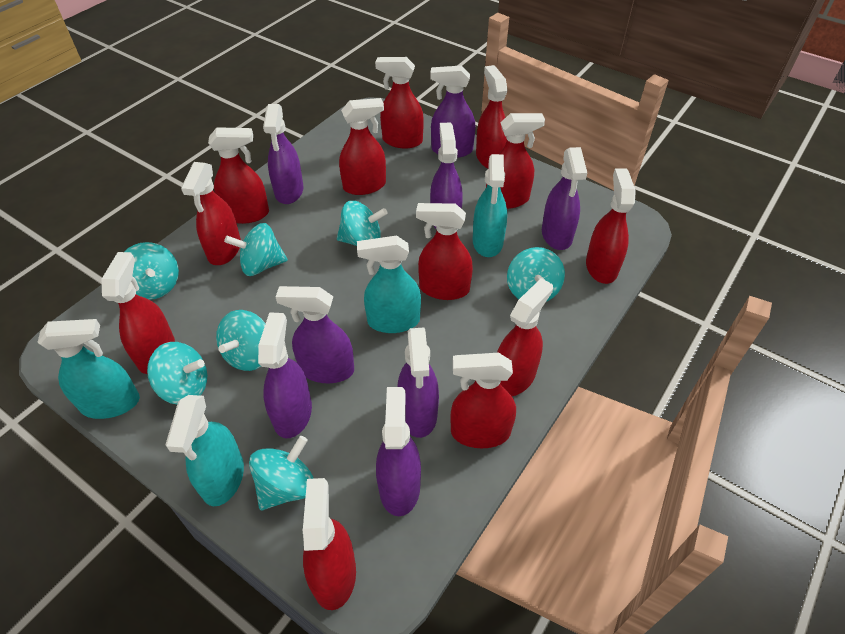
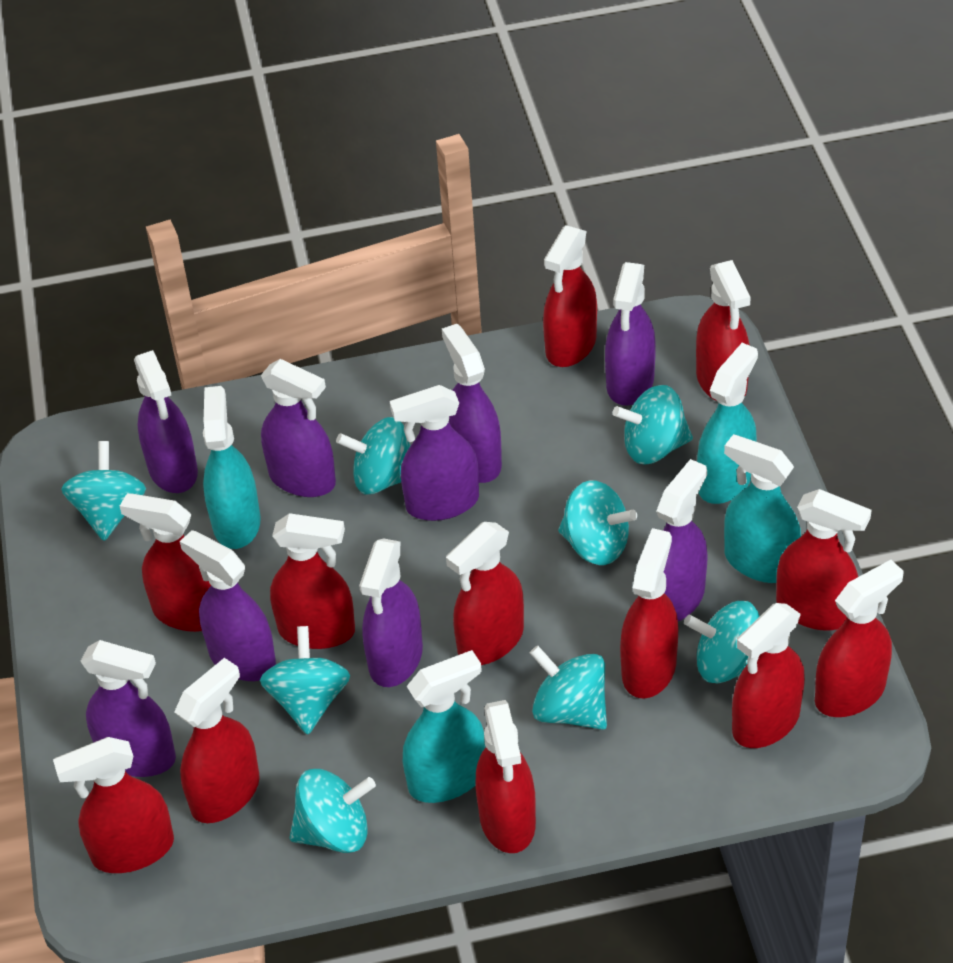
purple spray bottle: [258,312,312,438] [263,104,303,204] [276,286,354,383] [376,387,421,516] [397,328,439,438] [430,65,475,158] [430,122,463,228] [542,147,587,250] = 8 -> [81,640,176,777] [134,350,198,493] [180,530,276,681] [261,359,336,497] [359,538,423,687] [390,385,479,521] [442,324,502,483] [605,262,656,405] [656,459,708,621] = 9
turquoise spinning top: [124,242,179,300] [147,342,207,404] [216,310,266,371] [224,223,288,276] [249,436,314,510] [337,201,388,246] [507,247,565,302] = 7 -> [61,441,146,541] [260,626,350,735] [290,769,376,853] [336,417,410,495] [530,645,607,730] [558,480,637,565] [613,385,693,464] [684,601,760,683] = 8

